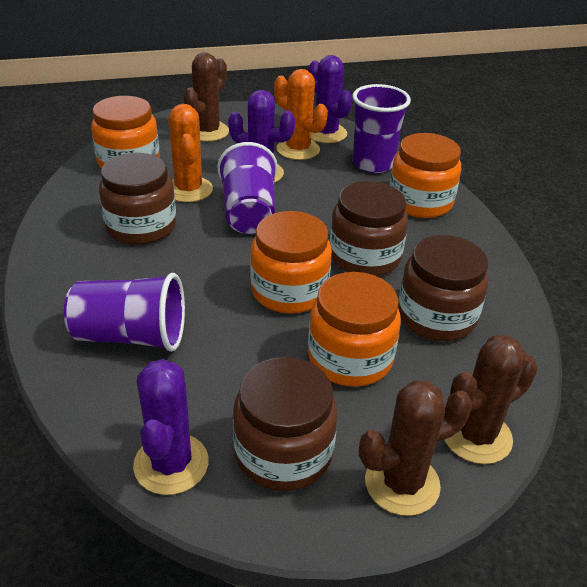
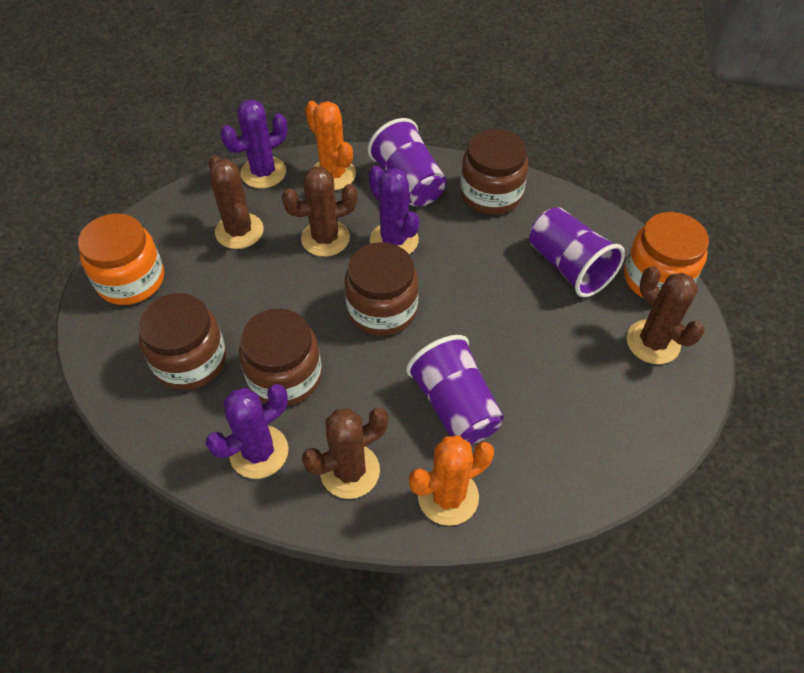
brown cactus: [184,52,229,142] [359,380,472,516] [445,335,538,464] = 3 -> [208,155,263,249] [282,166,358,257] [302,408,389,499] [626,266,705,364] = 4
orange jar: [91,96,160,169] [250,211,332,314] [308,272,401,387] [390,133,461,218] = 4 -> [78,213,164,305] [624,212,709,298] = 2

